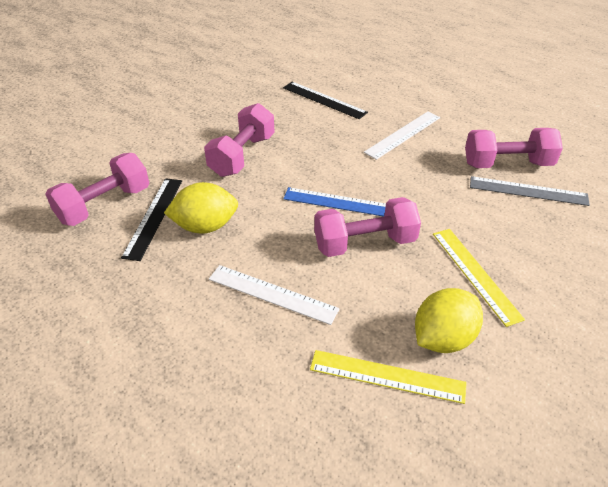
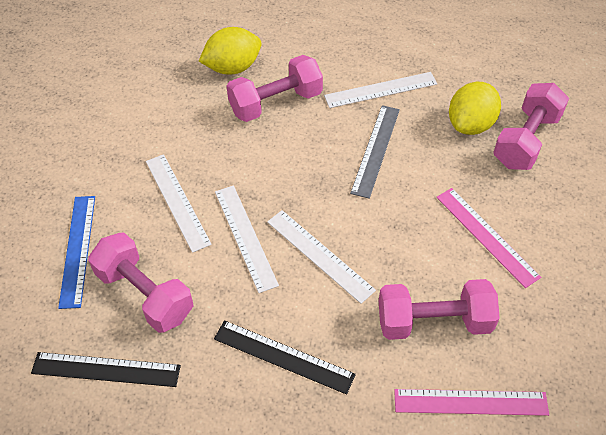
pink ruler: none = 0 -> [394,389,549,416] [436,188,541,288] = 2
white ruler: [209,265,340,325] [364,111,440,160] = 2 -> [146,154,212,253] [215,185,279,293] [267,210,376,304] [324,72,437,108] = 4
yellow ruler: [310,350,467,404] [433,229,525,327] = 2 -> none = 0

